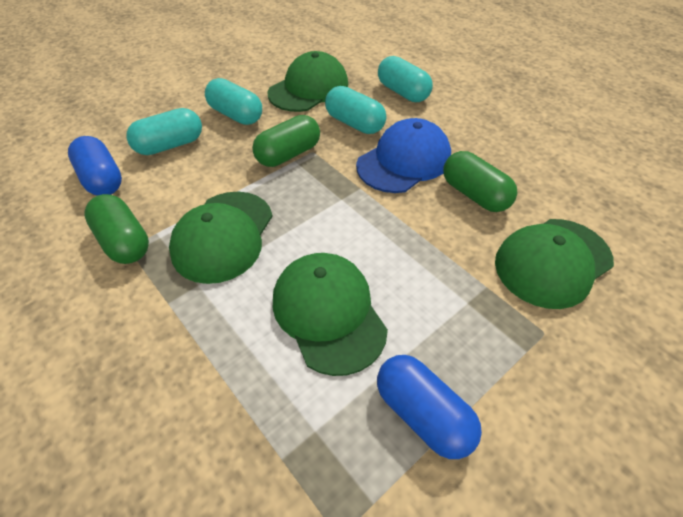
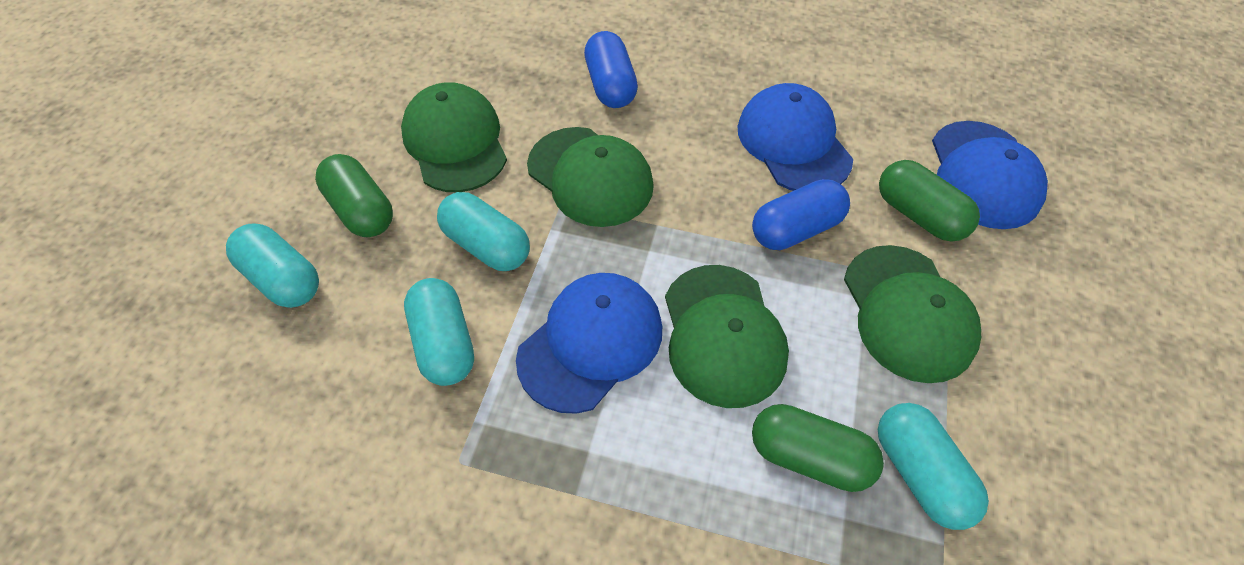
blue cap: [356,118,451,193] = 1 -> [516,273,662,414] [737,83,853,191] [932,121,1048,229] = 3

